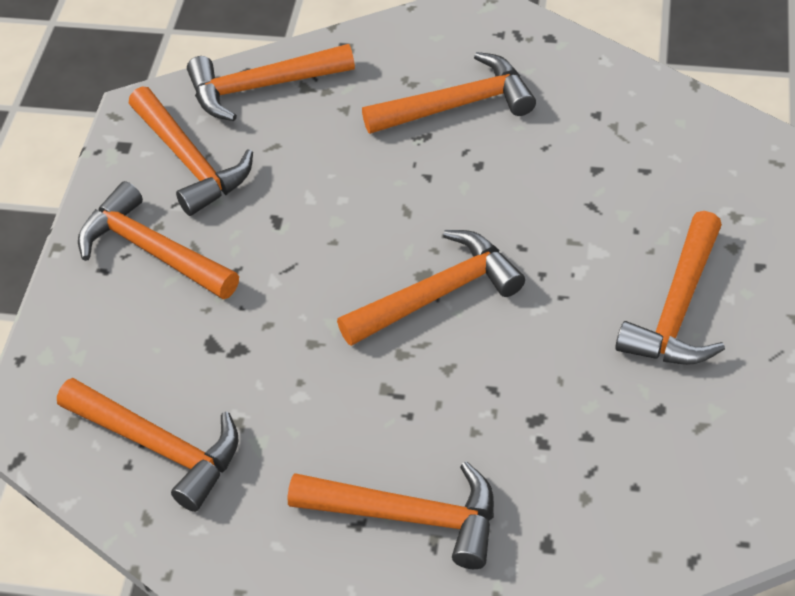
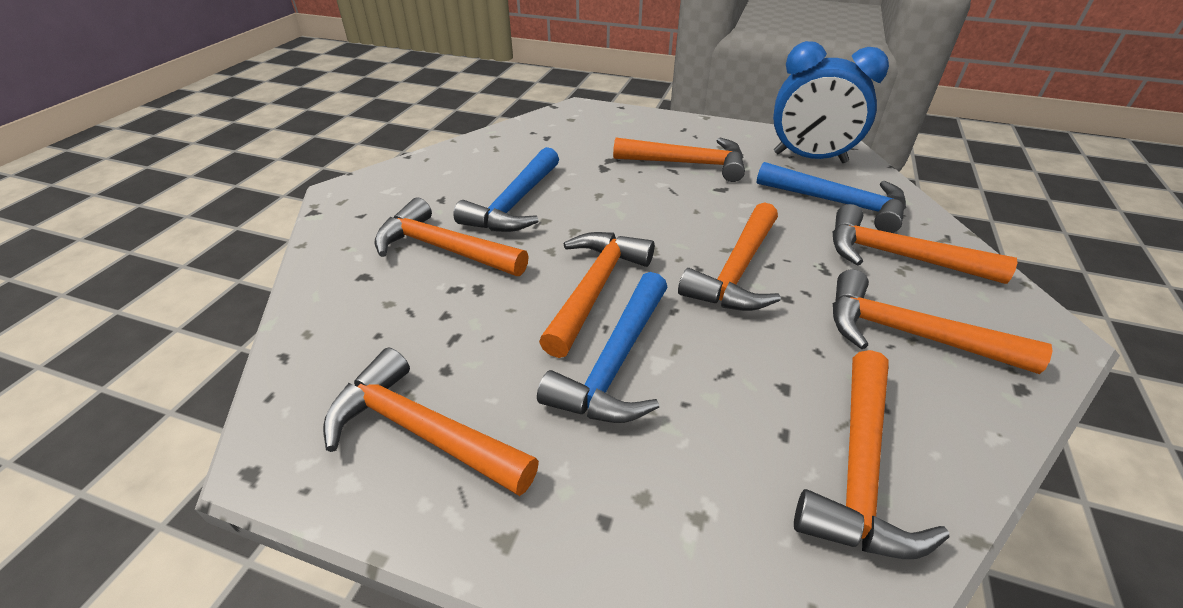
blue clock: none = 0 -> [773,41,889,163] = 1
blue hammer: none = 0 -> [453,147,559,232] [537,272,668,423] [756,162,906,233] = 3

